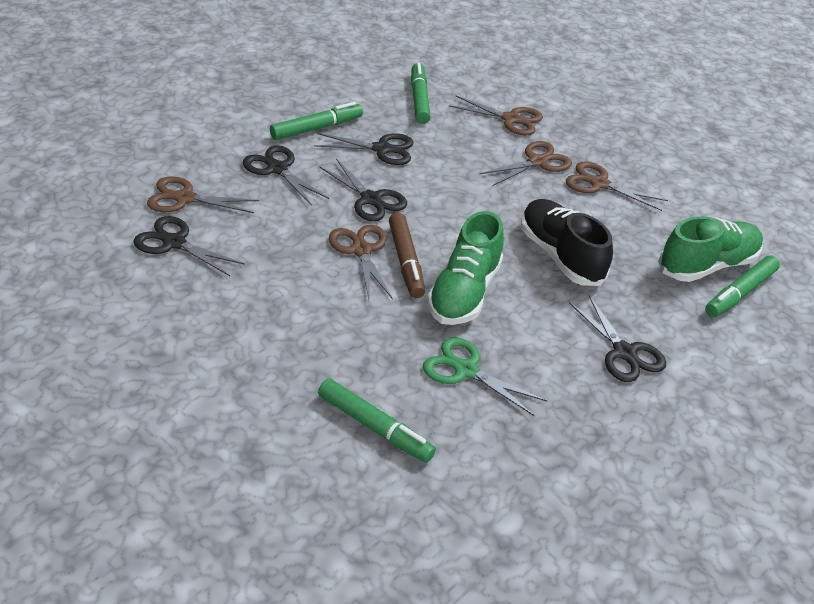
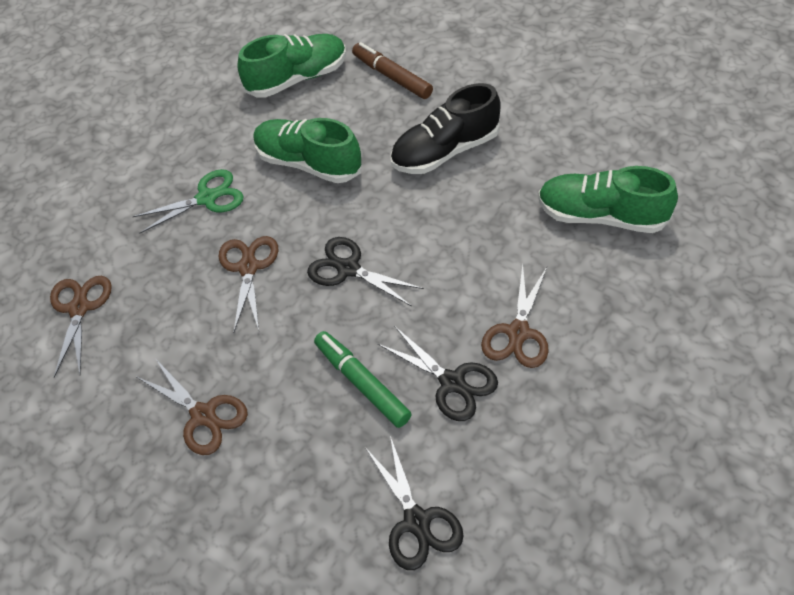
black scissors: [133,216,244,276] [243,145,329,206] [314,133,413,165] [320,159,407,221] [569,295,666,382] = 5 -> [307,237,424,307] [365,436,464,570] [378,326,498,421] = 3
brown scissors: [147,176,259,213] [329,225,393,299] [449,95,543,136] [480,141,572,186] [566,161,668,211] = 5 -> [50,276,112,378] [137,360,248,455] [219,236,278,333] [481,264,549,368] = 4
green marker: [270,102,363,140] [318,378,436,463] [411,62,431,124] [705,256,780,317] = 4 -> [314,331,412,428] = 1
green shoe: [427,211,504,325] [658,216,763,282] = 2 -> [237,34,346,98] [253,118,361,183] [538,166,678,233] = 3

